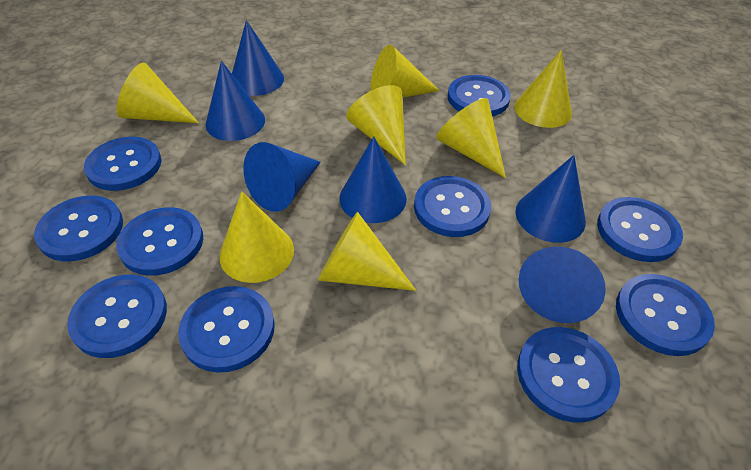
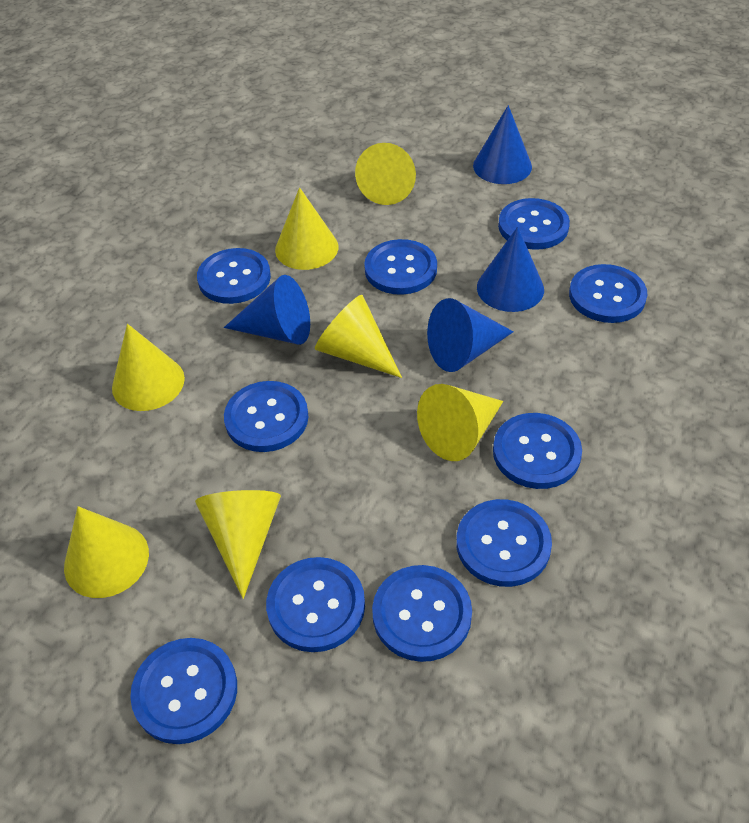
blue cone: [206,61,265,141] [232,20,284,96] [243,142,321,212] [339,136,407,223] [515,155,586,243] [518,247,606,323] = 6 -> [224,275,310,345] [427,298,514,372] [473,105,532,184] [477,227,544,312] = 4

